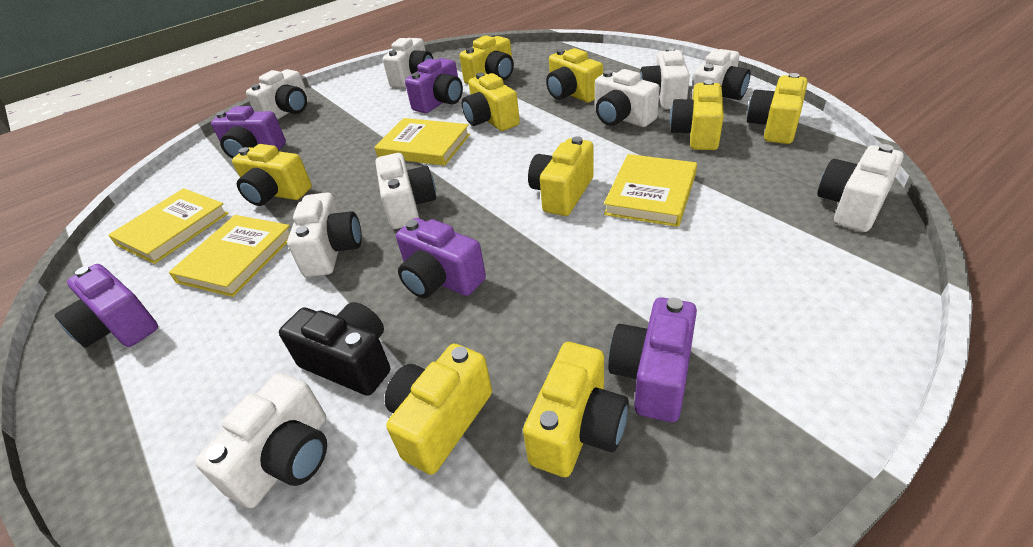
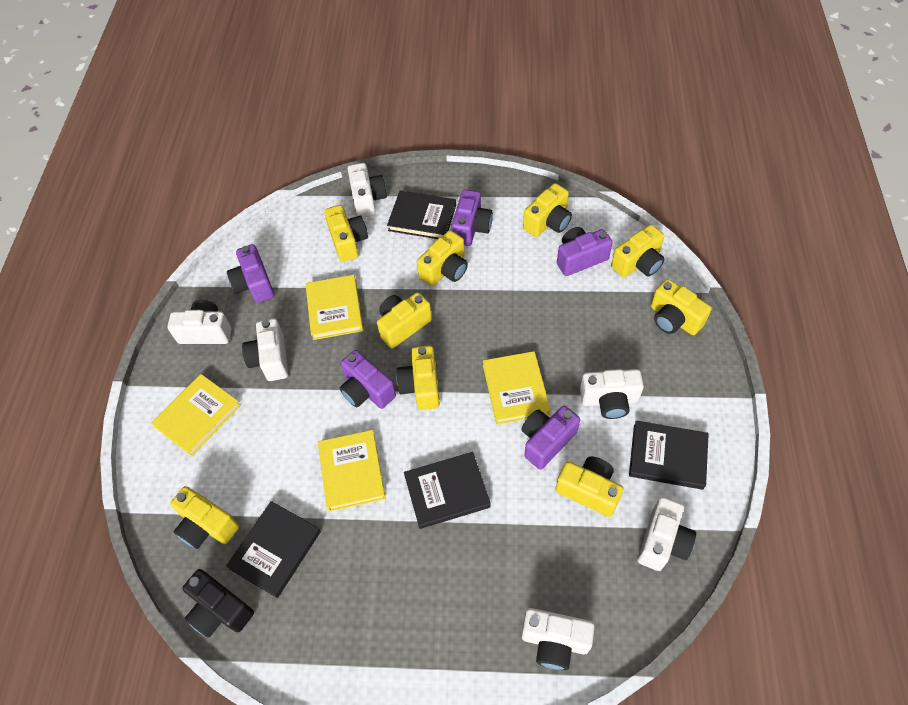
black book: none = 0 -> [226,501,321,598] [387,191,456,239] [404,452,491,529] [629,421,709,490] = 4
white camera: [195,373,327,508] [246,69,309,120] [287,193,362,277] [376,153,436,229] [383,38,433,88] [595,69,660,127] [640,47,690,109] [691,49,750,100] [817,144,903,232] = 9 -> [167,300,231,344] [242,318,288,381] [348,163,387,217] [522,608,595,670] [580,369,644,419] [638,497,696,571] = 6

